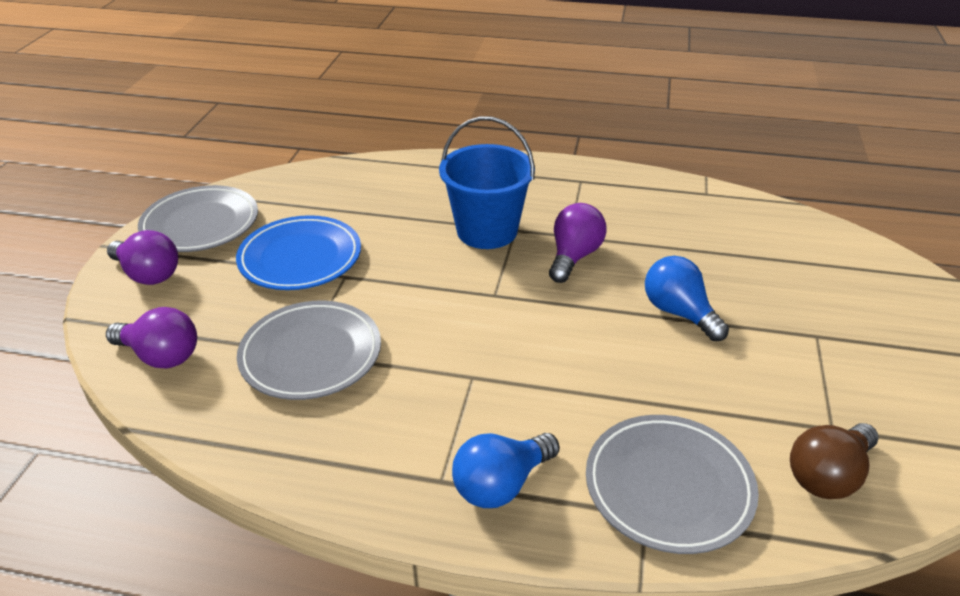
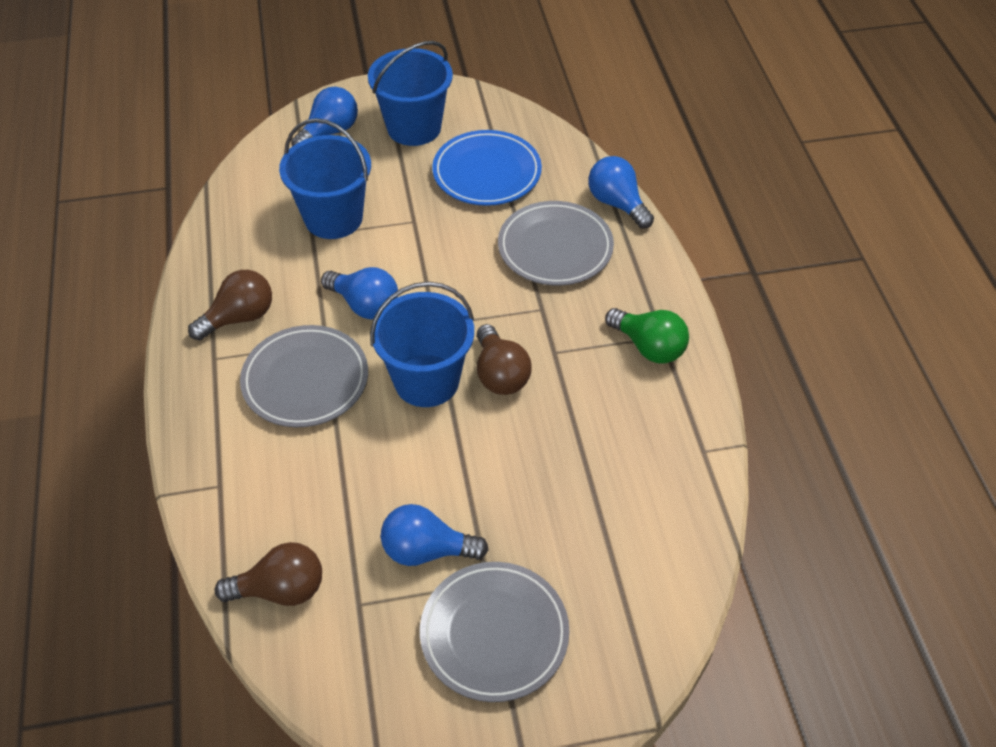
blue bucket: [439,116,535,249] = 1 -> [279,118,371,239] [368,41,453,146] [370,282,474,407] = 3
blue light bulb: [452,433,560,508] [645,256,729,341] = 2 -> [291,87,358,146] [321,267,398,319] [381,504,488,566] [588,156,654,229] = 4
brown light bulb: [790,423,878,499] = 1 -> [188,270,272,341] [215,542,322,606] [477,324,531,395] = 3
green light bulb: none = 0 -> [605,308,689,364] = 1
purple light bulb: [106,307,197,368] [107,230,178,285] [549,203,606,283] = 3 -> none = 0

